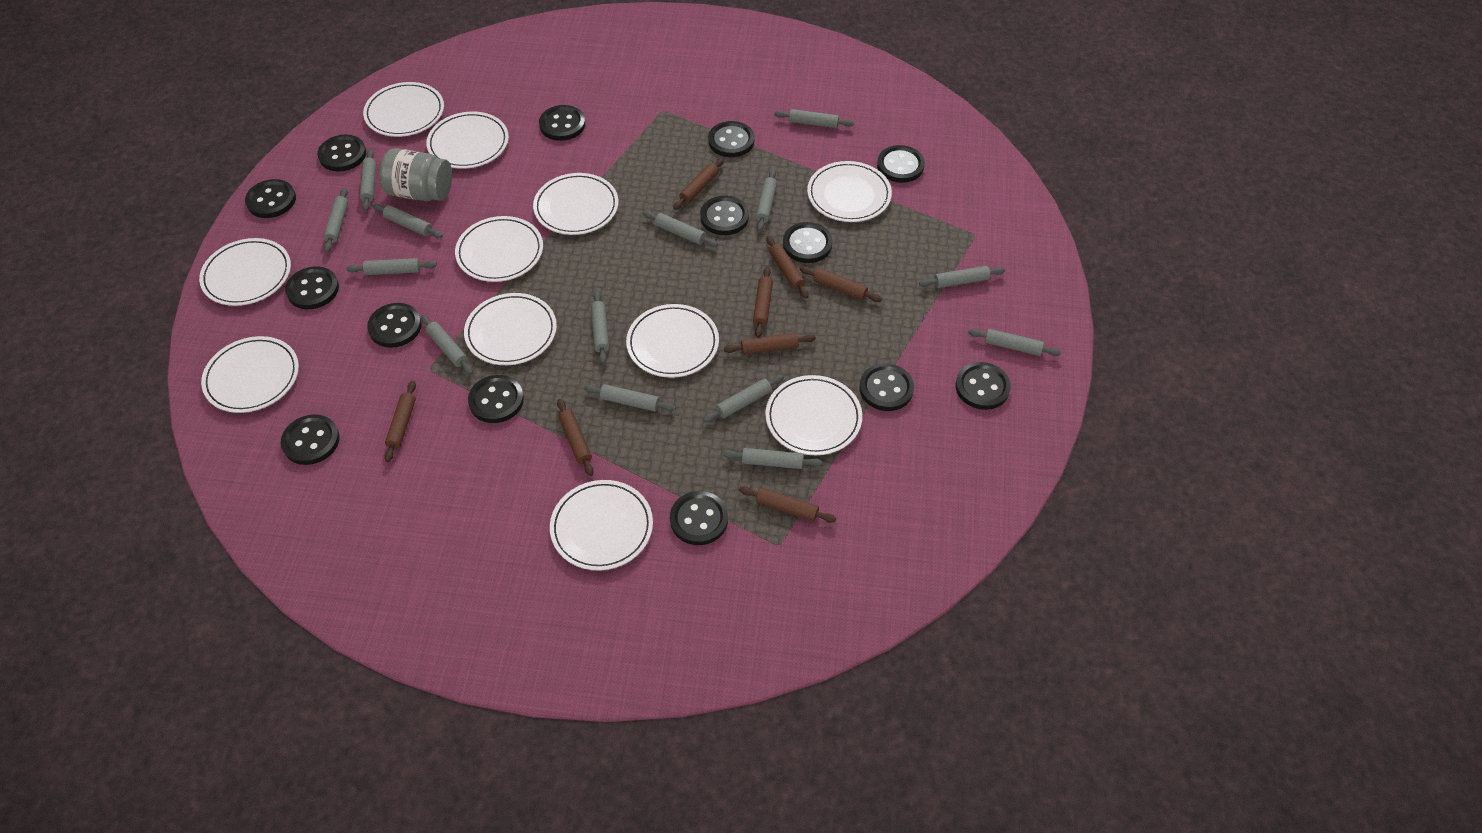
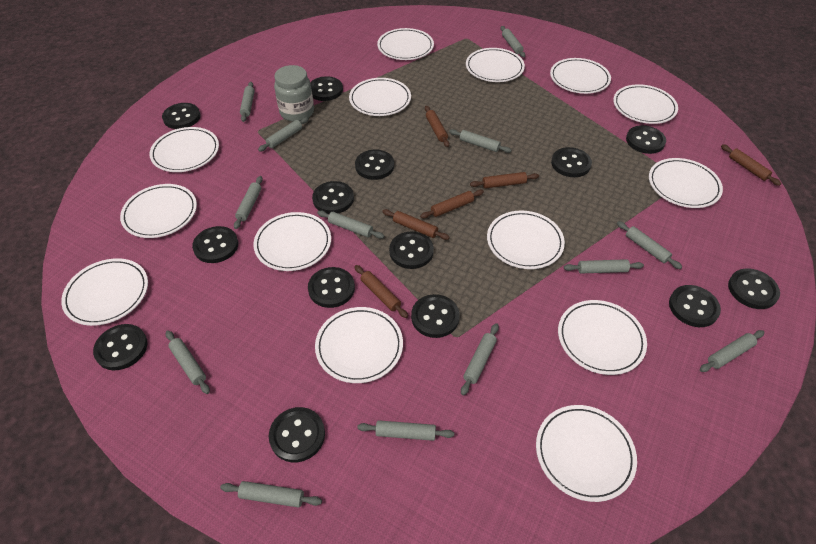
brown rolling pin: [384,381,416,462] [557,399,594,476] [673,158,724,210] [724,333,816,354] [739,486,836,523] [753,267,773,338] [766,236,809,298] [800,266,882,302] = 8 -> [354,265,408,318] [382,209,450,240] [420,189,484,219] [425,106,450,147] [470,172,539,188] [721,144,781,186] = 6
grey rolling pin: [323,188,348,252] [347,258,437,275] [360,150,376,211] [373,203,443,238] [421,315,473,374] [584,384,676,411] [591,291,609,364] [643,211,718,247] [703,375,784,422] [723,448,822,469] [756,169,777,232] [774,109,854,128] [919,266,1005,288] [968,329,1061,356] = 14 -> [166,330,210,394] [220,481,322,508] [234,176,263,229] [240,82,255,122] [258,117,309,152] [317,211,384,239] [357,420,454,441] [449,129,512,153] [461,323,499,395] [500,26,525,57] [564,259,644,273] [617,221,682,269] [700,330,764,372] = 13
white plate: [199,238,291,306] [201,336,299,413] [363,82,444,137] [426,112,509,169] [455,216,543,282] [464,293,557,365] [533,173,619,235] [550,480,653,570] [626,304,719,378] [765,375,862,455] [807,161,892,222] = 11 -> [61,258,148,326] [120,184,197,238] [149,127,219,172] [253,212,331,271] [315,307,403,383] [349,78,411,116] [377,28,434,60] [466,48,525,82] [487,211,565,269] [536,405,637,502] [550,58,611,94] [558,300,647,375] [613,84,678,124] [649,158,723,208] = 14

